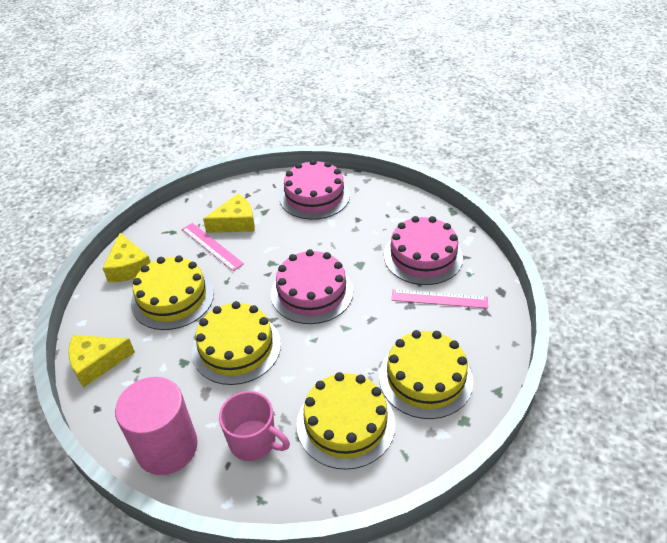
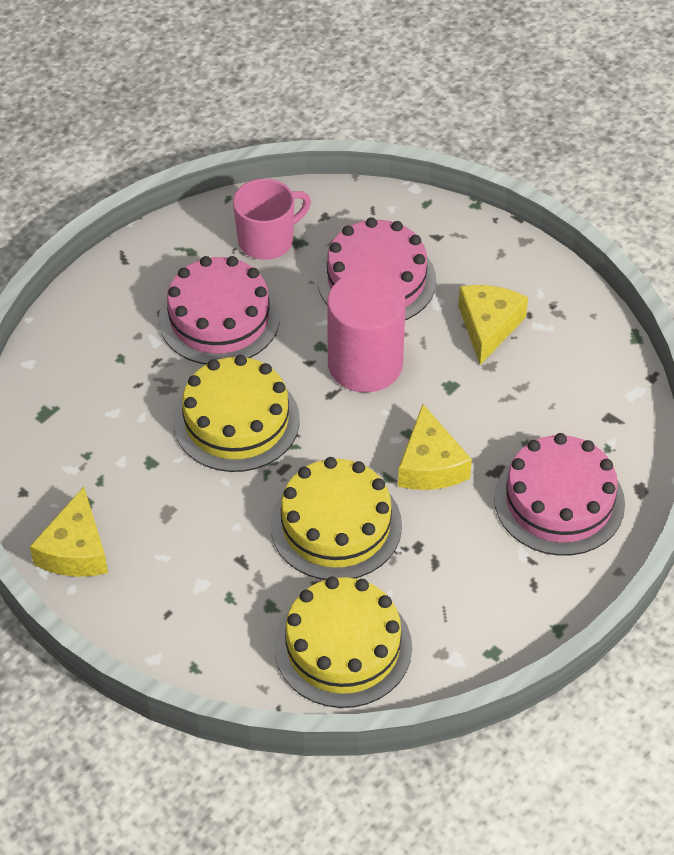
pink ruler: [182,223,244,271] [391,289,488,309] = 2 -> none = 0
yellow cake: [131,255,214,330] [192,301,281,385] [297,372,395,470] [379,330,473,419] = 4 -> [173,355,300,472] [270,457,402,580] [274,576,412,708] = 3

